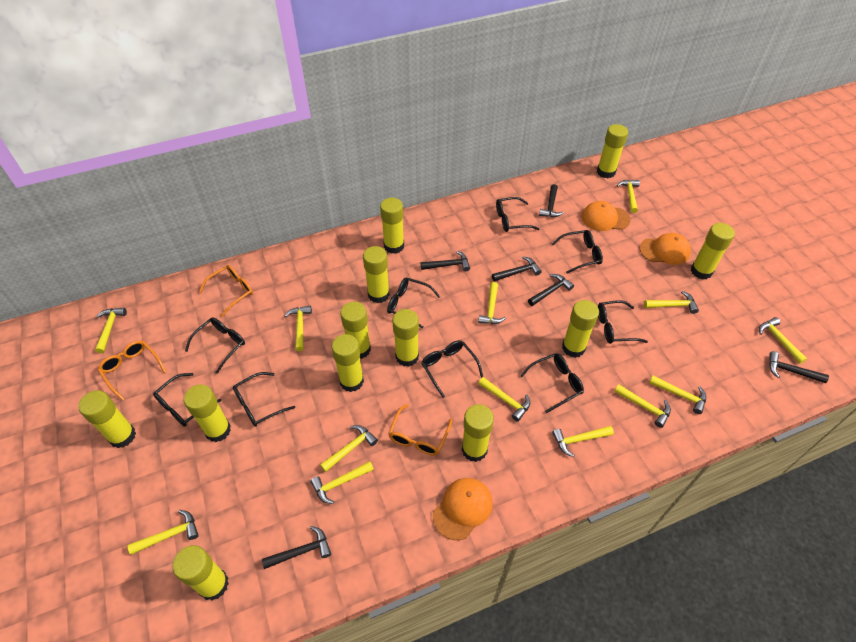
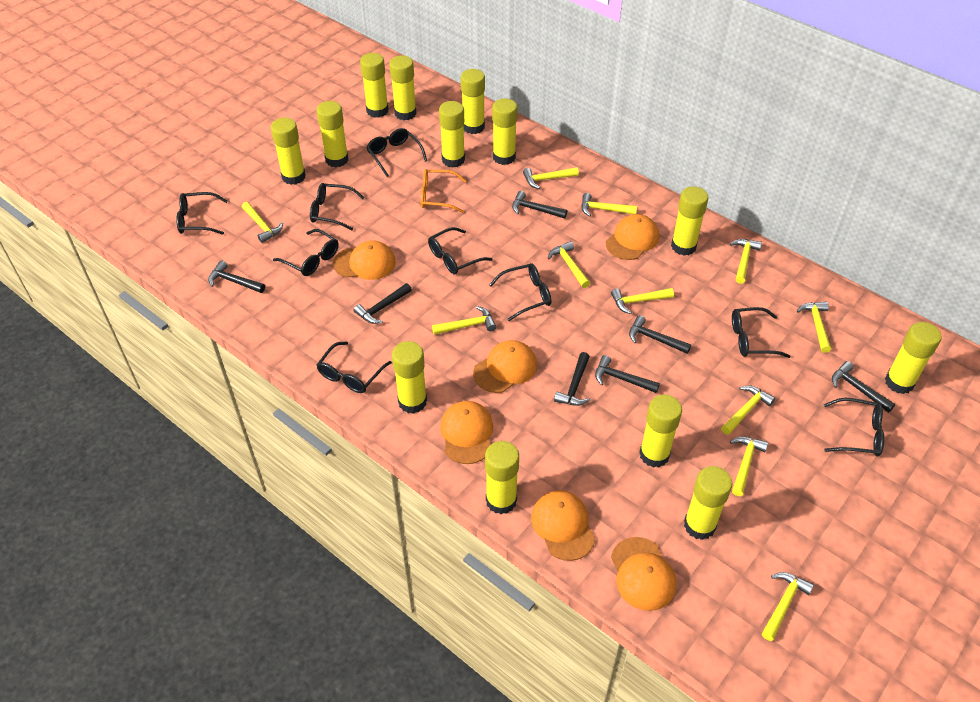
black hammer: [262,526,331,569] [421,251,470,271] [492,256,542,282] [528,274,574,306] [539,184,564,217] [769,351,829,383] = 6 -> [208,260,265,293] [354,283,412,324] [512,191,567,219] [554,352,590,406] [595,355,660,393] [629,315,691,354] [832,361,895,413] = 7
orange cap: [433,478,492,540] [582,201,630,231] [640,233,691,265] = 3 -> [333,240,396,280] [440,401,493,464] [473,340,537,393] [531,490,596,561] [606,214,659,260] [611,537,676,611] = 6
orange glasses: [98,341,166,401] [199,265,253,317] [388,404,452,455] = 3 -> [421,169,467,213] = 1
yellow glue stick: [78,390,136,448] [172,545,229,600] [184,384,231,442] [331,334,364,392] [340,302,371,359] [363,246,390,303] [380,198,404,254] [392,309,419,367] [462,404,494,462] [562,300,599,358] [597,124,628,178] [691,223,735,279] = 12 -> [271,118,306,185] [316,101,349,167] [360,53,389,118] [389,55,417,120] [392,341,427,414] [439,101,465,168] [461,69,485,134] [485,441,519,514] [492,98,518,165] [639,395,682,468] [671,186,708,256] [684,466,733,540] [885,322,942,394] = 13
yellow hammer: [95,308,127,353] [128,510,199,555] [284,306,312,351] [311,461,374,504] [320,425,378,472] [478,282,506,324] [478,377,530,422] [552,426,614,457] [614,385,671,428] [617,180,640,213] [644,291,699,314] [649,375,706,414] [759,317,807,364] = 13 -> [242,202,283,243] [432,306,496,335] [523,167,579,189] [548,241,590,288] [581,193,637,217] [611,288,674,314] [721,386,775,435] [730,239,762,284] [730,436,768,496] [762,572,814,641] [797,302,831,353] = 11

